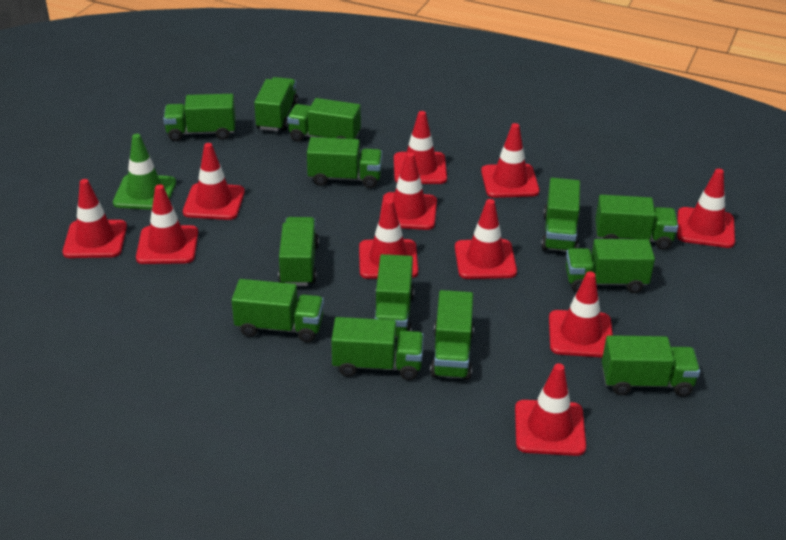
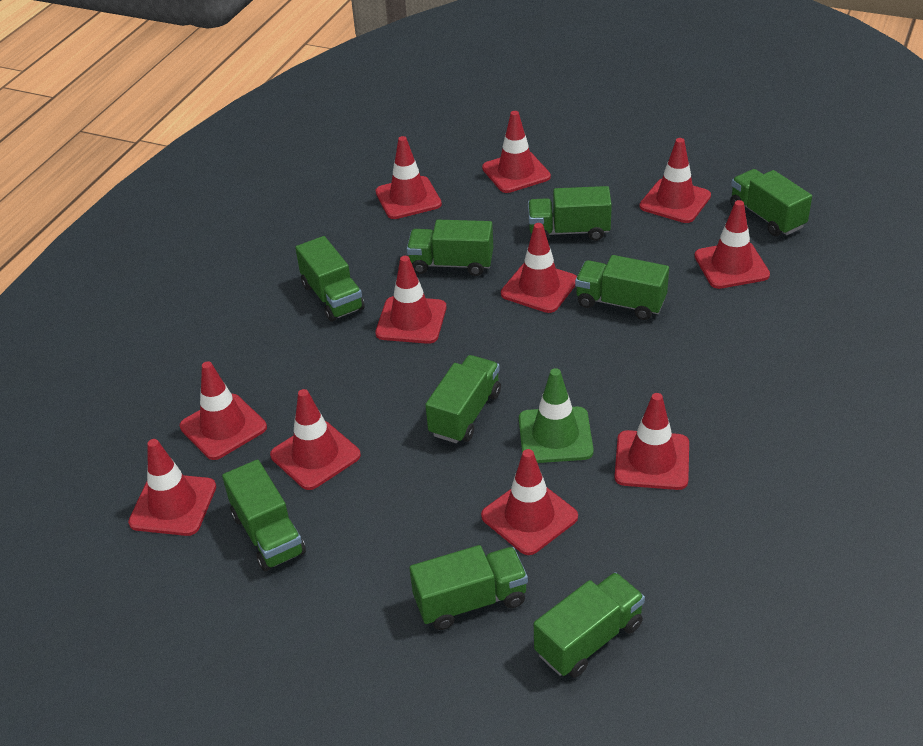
green truck: [163,94,236,141] [232,279,324,342] [254,77,298,131] [278,217,319,286] [287,98,361,141] [307,137,382,188] [331,317,424,380] [375,254,414,337] [430,290,474,380] [541,178,580,251] [566,239,655,293] [595,195,678,250] [602,335,700,396] = 13 -> [222,459,306,571] [295,236,365,322] [407,220,493,276] [409,545,528,630] [425,355,501,443] [528,186,612,241] [534,572,645,678] [575,255,669,320] [730,169,812,236] = 9

